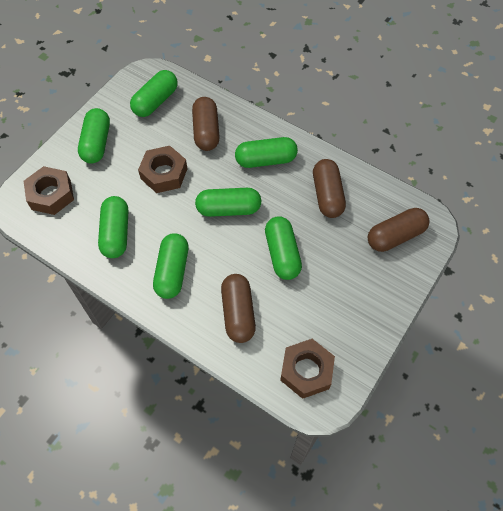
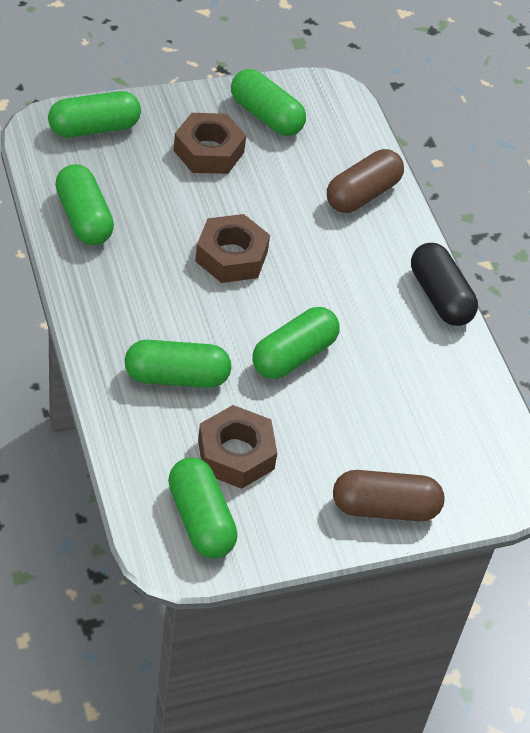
black capsule: none = 0 -> [411,243,478,326] = 1
brown capsule: [192,97,220,151] [221,274,256,343] [313,159,346,218] [367,208,430,252] = 4 -> [327,149,404,213] [333,470,444,521] = 2
green capsule: [78,108,110,164] [98,196,128,258] [130,70,178,117] [153,233,188,299] [195,188,261,217] [235,137,298,168] [265,216,302,280] = 7 -> [48,91,141,138] [55,164,114,245] [125,340,231,388] [168,457,237,559] [231,69,306,136] [252,307,339,379] = 6

